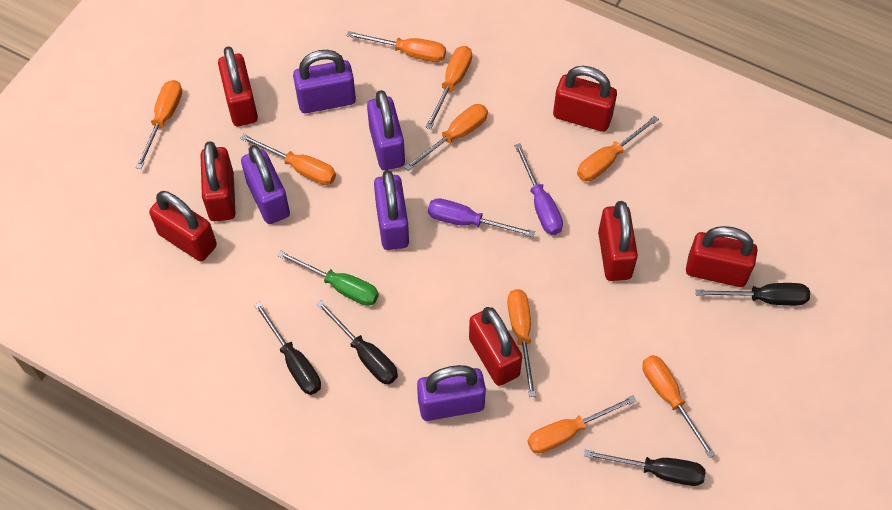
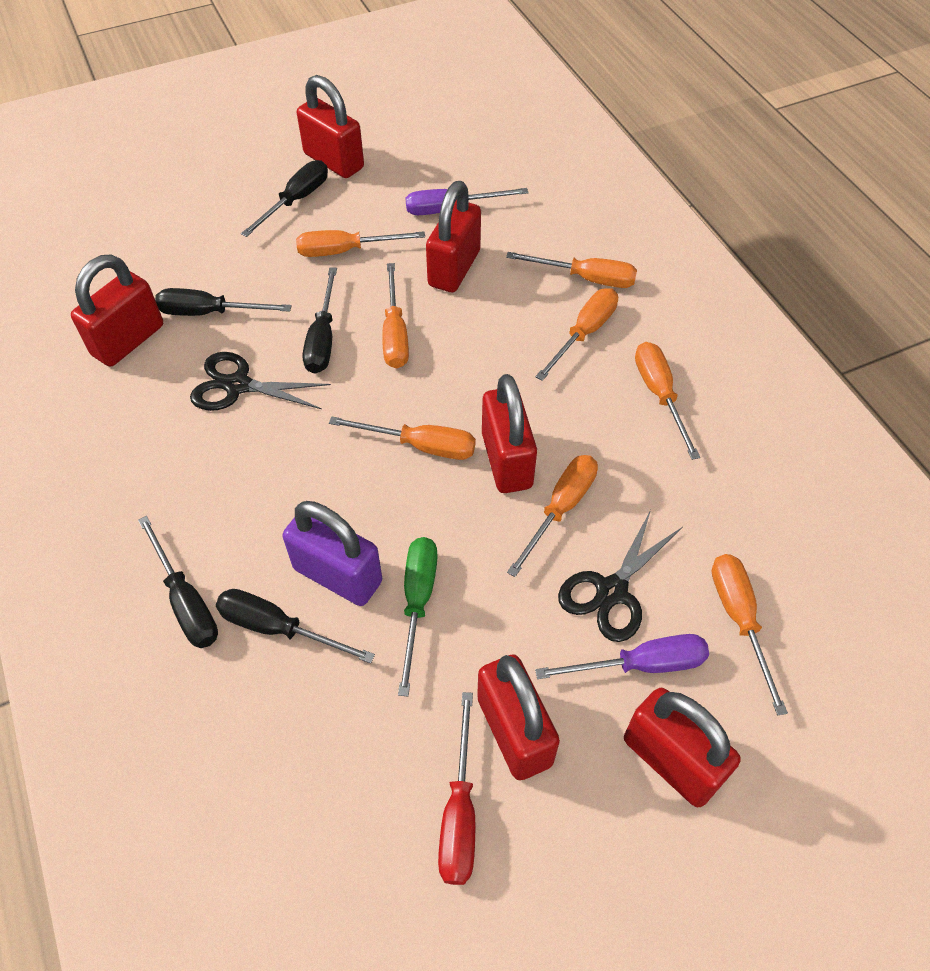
black scissors: none = 0 -> [190,352,331,411] [558,510,683,642] = 2
black screwdriver: [254,301,321,395] [316,300,398,384] [584,450,705,486] [696,283,810,306] = 4 -> [138,516,218,648] [155,288,291,316] [216,589,375,664] [241,160,328,237] [303,267,337,373] = 5
orange screwdriver: [135,80,182,169] [240,134,336,185] [347,31,446,62] [404,104,488,171] [425,46,472,129] [507,289,536,397] [527,396,636,454] [577,116,659,181] [642,355,715,458] = 9 -> [296,230,425,257] [329,416,476,460] [382,263,409,368] [506,252,637,288] [507,455,598,577] [535,288,618,381] [635,342,700,460] [712,554,788,716] = 8
purple padlock: [241,145,290,224] [293,50,356,113] [367,90,405,170] [374,170,409,250] [417,365,486,421] = 5 -> [282,501,382,606] = 1
red padlock: [149,191,217,262] [200,141,236,221] [218,46,258,126] [469,307,522,386] [553,66,617,132] [598,201,638,281] [686,226,758,287] = 7 -> [71,255,163,367] [297,75,364,178] [426,181,481,292] [477,654,560,780] [482,374,537,493] [624,688,741,807] = 6
red screwdriver: none = 0 -> [438,692,475,885] = 1

